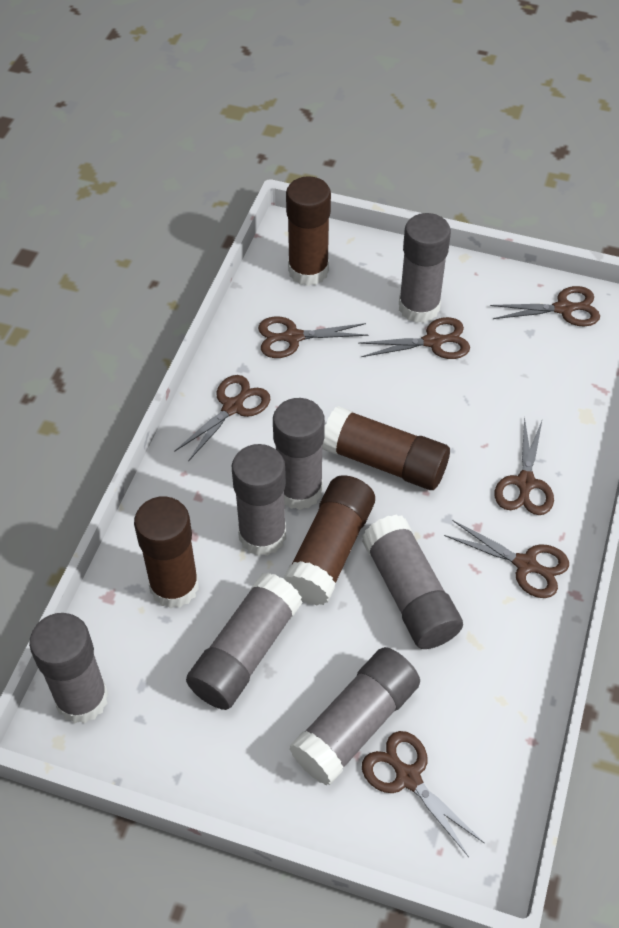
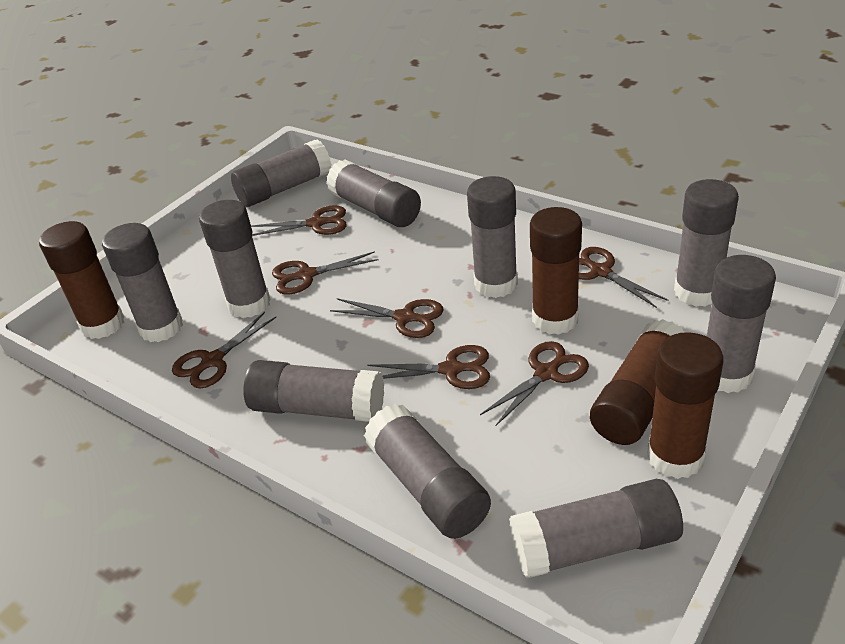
grey glue stick: [29,613,108,723] [186,572,303,710] [232,444,286,556] [273,398,325,510] [290,647,420,785] [362,515,463,649] [399,213,451,323] = 7 -> [102,223,183,342] [199,200,271,318] [231,139,332,207] [243,360,384,422] [326,160,421,227] [364,404,491,539] [467,176,518,298] [509,479,683,579] [674,179,739,307] [707,255,776,393] = 10

